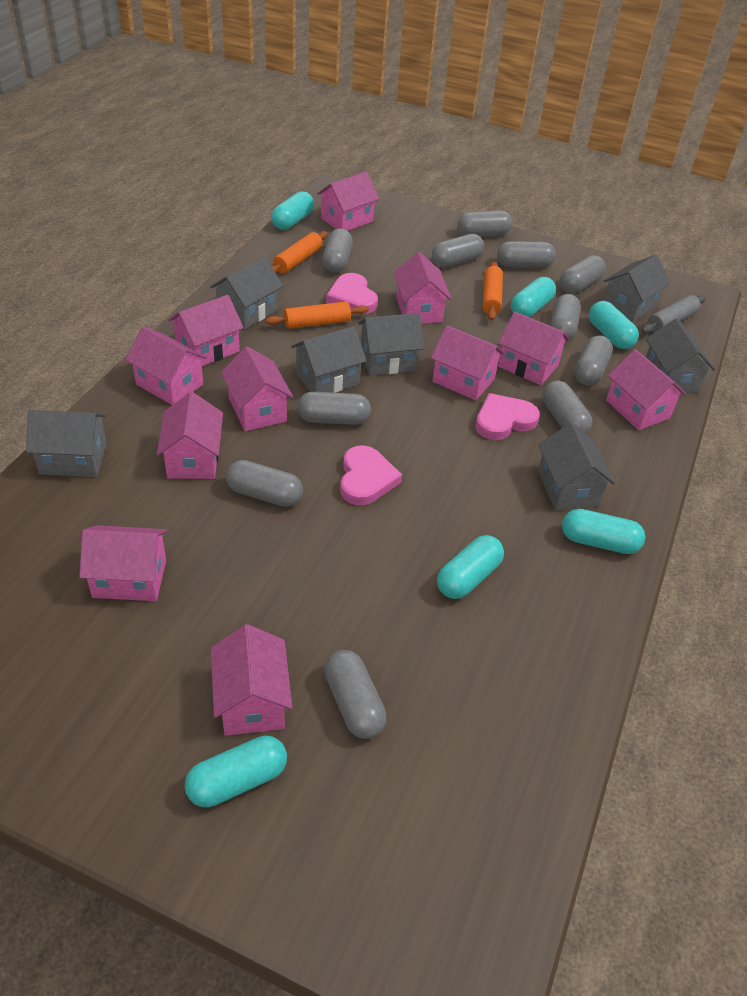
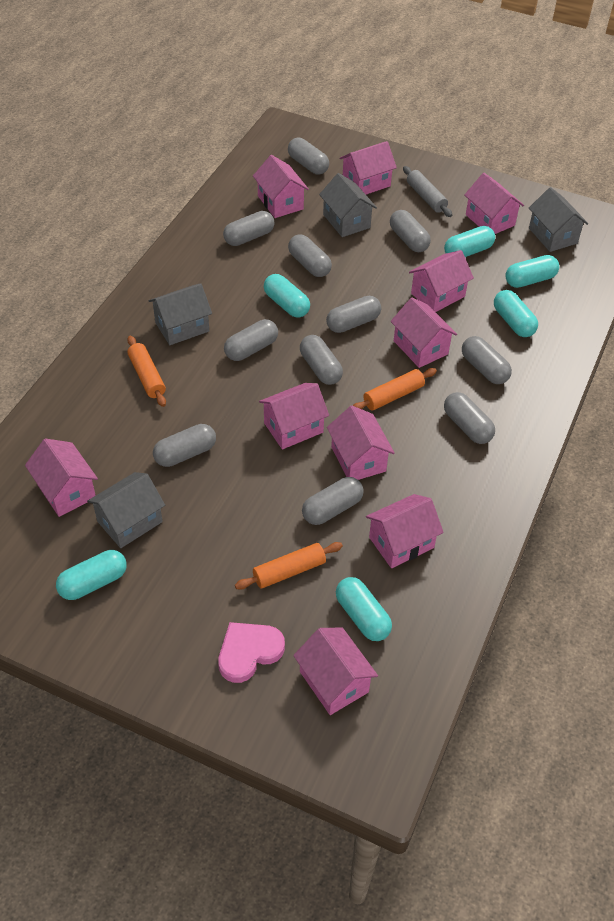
grey house: [26,410,107,477] [210,256,283,329] [291,326,367,393] [358,313,424,375] [538,423,615,511] [604,255,670,322] [646,319,715,394] = 7 -> [87,472,165,548] [149,283,212,345] [319,173,377,237] [529,187,588,252] = 4
pink heart: [326,273,378,314] [340,445,402,505] [476,393,540,440] = 3 -> [218,622,285,683] = 1
pink house: [79,525,167,601] [126,327,207,405] [157,392,223,479] [168,295,244,366] [211,624,293,736] [221,346,293,431] [317,172,379,231] [394,252,451,324] [431,325,505,400] [498,311,570,385] [606,349,686,430] = 11 -> [25,439,98,517] [253,155,309,218] [259,383,329,449] [293,628,378,715] [327,406,395,480] [340,141,397,194] [366,494,444,568] [391,297,457,368] [409,250,474,312] [464,173,524,234] = 10

